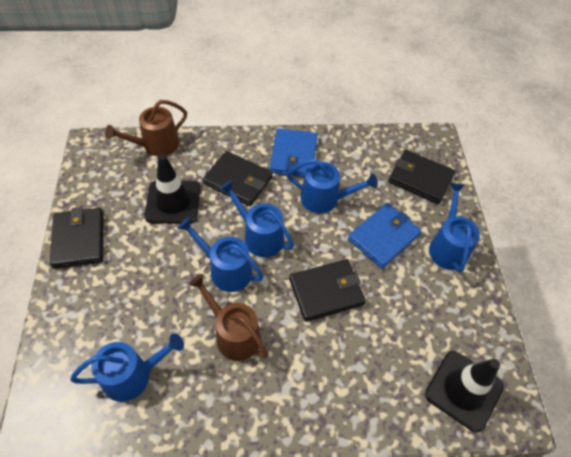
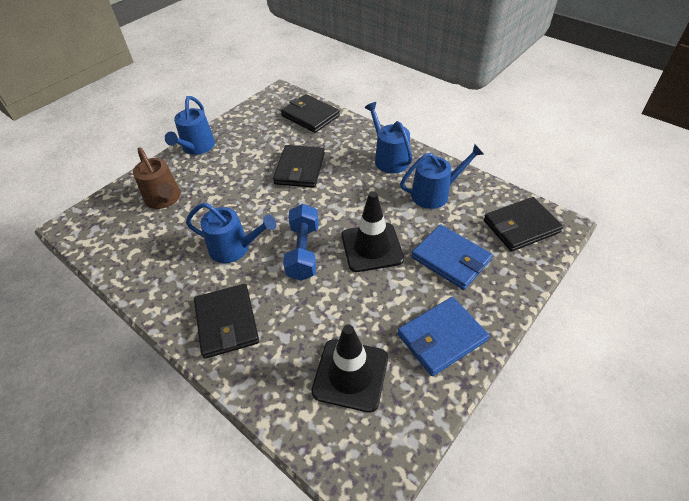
blue dumbbell: none = 0 -> [283,204,319,281] = 1
blue watering can: [70,334,184,402] [177,217,264,292] [220,180,294,257] [287,159,378,214] [429,183,480,273] = 5 -> [165,96,215,155] [186,203,276,263] [364,102,413,174] [400,144,484,209] = 4
brown watering can: [105,100,187,156] [189,274,268,361] = 2 -> [133,147,181,209] = 1

